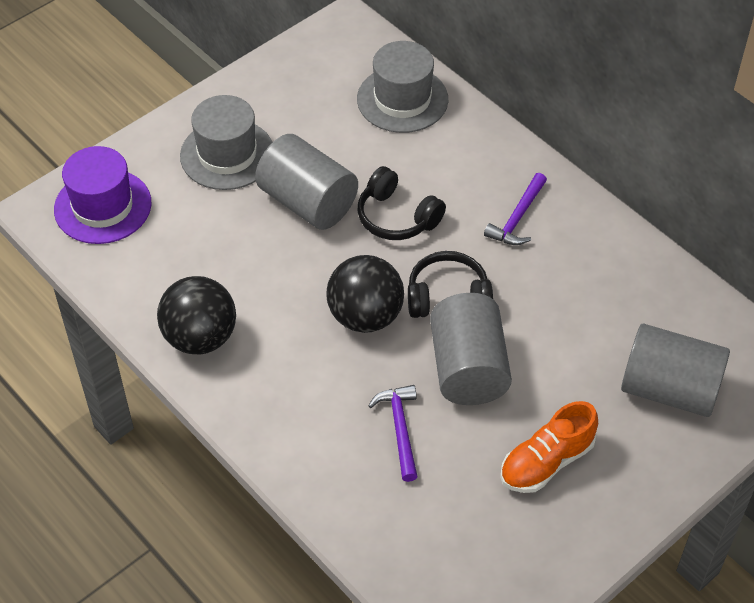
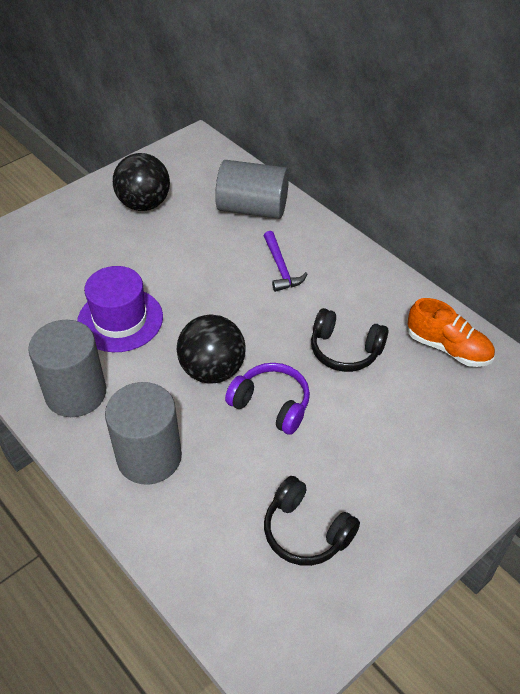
grey hat: [180,95,272,190] [357,41,448,133] = 2 -> none = 0
purple hammer: [368,385,418,482] [484,173,547,245] = 2 -> [264,231,308,292] = 1
purple headphones: none = 0 -> [225,363,310,435] = 1

